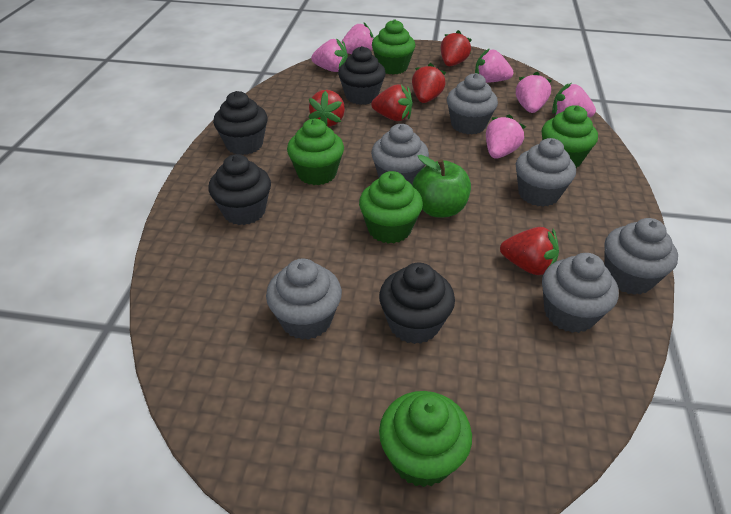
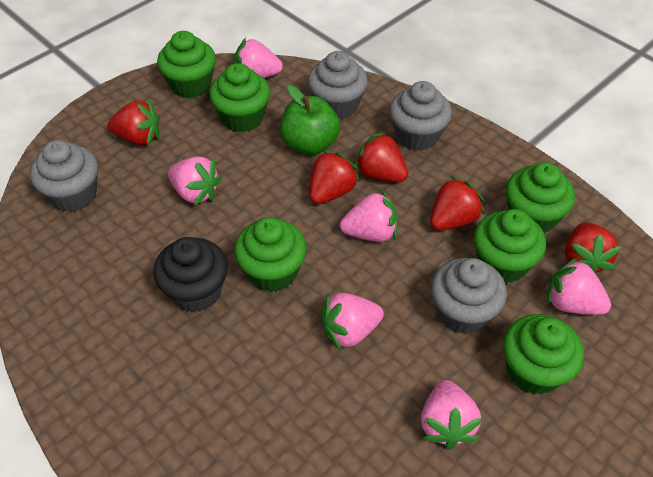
black cupcake: [208,154,271,225] [213,91,268,155] [338,46,386,105] [379,263,455,344] = 4 -> [154,237,228,312] = 1
green cupcake: [287,119,344,185] [359,171,423,244] [372,19,415,75] [379,391,472,487] [542,105,598,168] = 5 -> [157,31,216,98] [209,63,270,132] [234,217,307,292] [474,209,546,284] [503,314,584,395] [506,162,575,234] = 6
grey cupcake: [266,258,342,340] [371,124,429,185] [447,73,498,135] [516,138,576,207] [542,253,619,333] [604,218,678,295] = 6 -> [30,140,98,212] [308,51,368,119] [389,81,452,151] [431,258,507,334] = 4

